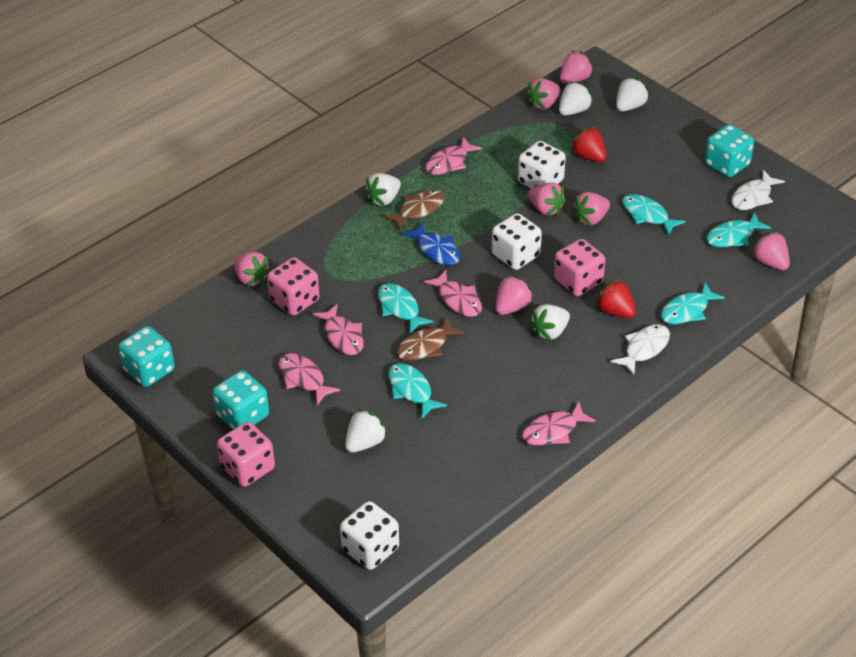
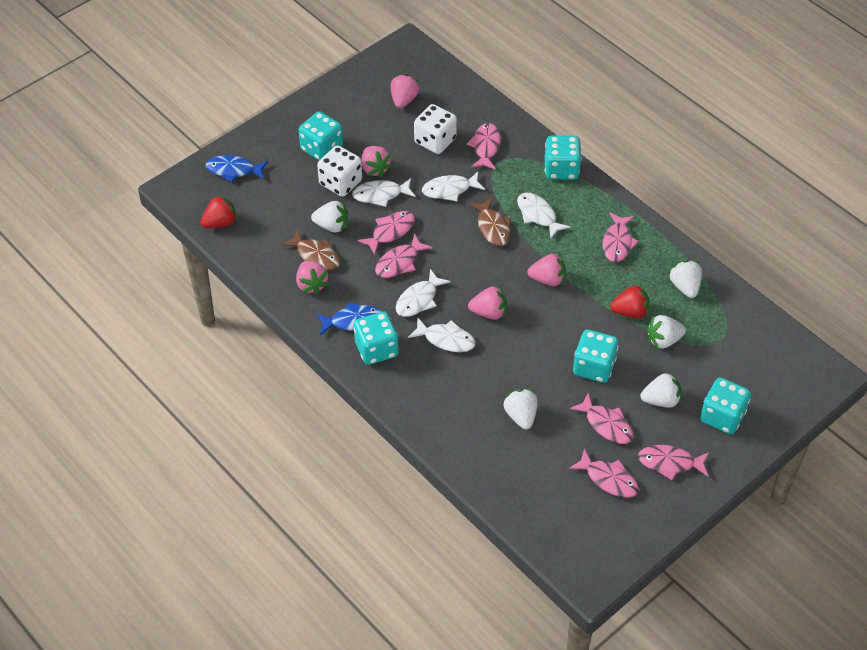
blue fish: [402,222,460,265] = 1 -> [206,155,268,182] [316,302,382,335] = 2
pink dice: [217,422,275,487] [267,257,319,316] [554,239,605,296] = 3 -> none = 0
pink fish: [279,353,341,405] [312,304,364,355] [424,270,482,317] [425,137,482,175] [522,402,596,445] = 5 -> [357,211,415,255] [375,234,433,278] [467,123,501,170] [569,393,633,444] [569,449,639,498] [602,212,639,262] [638,445,709,480] = 7
pink strawberry: [234,252,272,286] [496,275,534,315] [526,78,561,109] [528,182,566,216] [560,51,594,84] [572,192,610,226] [751,231,790,270] = 7 -> [296,261,329,295] [362,146,393,177] [390,74,420,108] [468,286,507,320] [527,253,566,286] = 5
turquoise dice: [118,326,175,387] [213,370,269,429] [705,124,754,177] = 3 -> [299,112,343,160] [354,312,399,365] [545,135,581,180] [573,329,619,383] [700,378,751,434] = 5
turquoise fish: [378,283,434,334] [388,363,447,418] [622,194,686,236] [661,283,725,325] [706,212,771,247] = 5 -> none = 0
white dice: [340,501,399,570] [492,213,542,270] [518,141,566,189] = 3 -> [317,145,362,197] [414,104,457,154] = 2
white fish: [610,324,670,375] [731,170,785,210] = 2 -> [352,178,416,207] [396,269,451,317] [408,317,476,352] [422,172,485,201] [517,193,570,238] = 5

